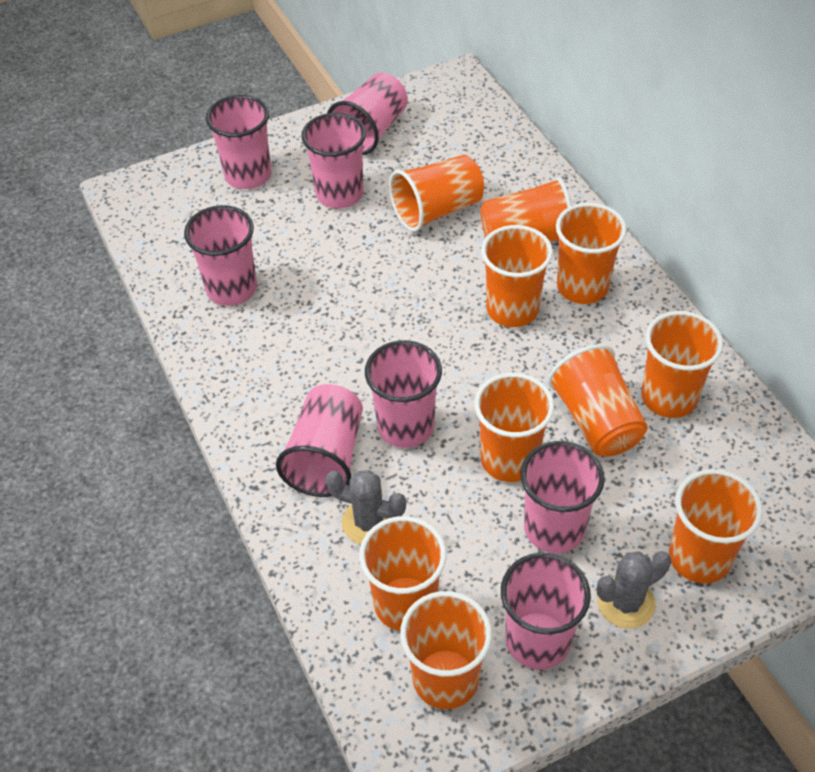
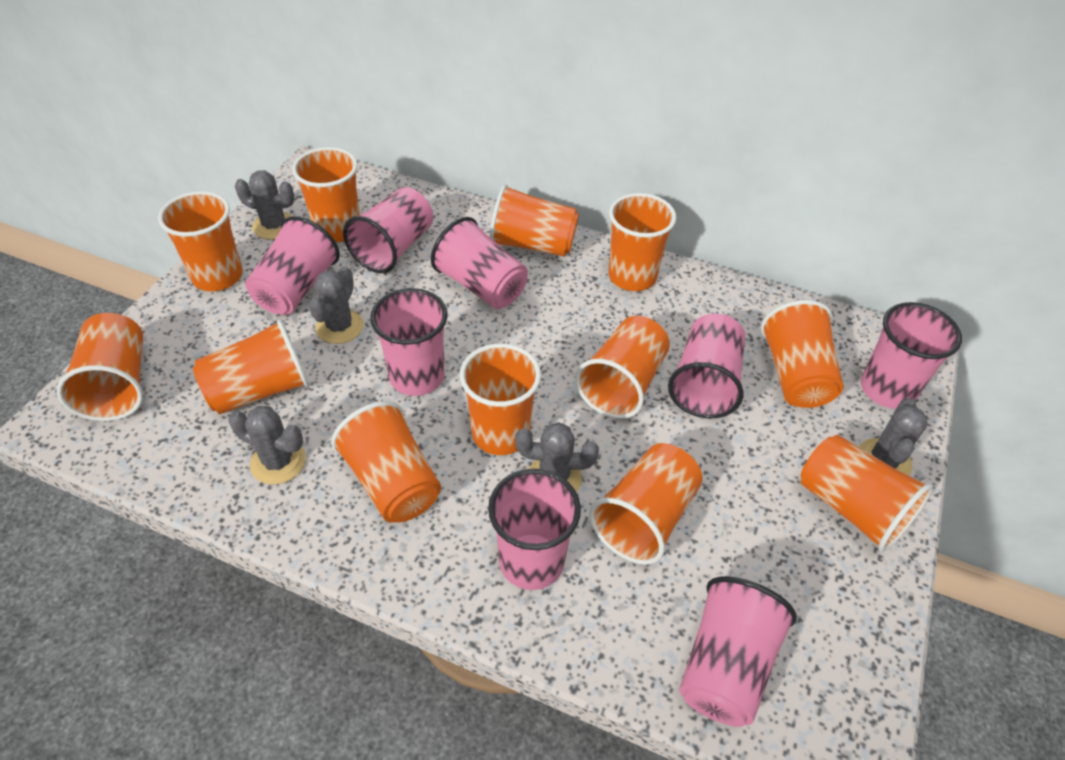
grey cactus: [325,470,406,545] [597,551,671,629] = 2 -> [229,406,306,484] [235,170,295,239] [309,266,364,344] [515,422,599,492] [859,398,928,476] = 5
orange cup: [359,516,446,631] [389,155,484,232] [400,591,492,709] [474,373,554,482] [480,177,572,241] [481,225,553,327] [548,344,648,457] [556,203,627,304] [641,311,723,418] [669,469,763,583] = 10 -> [57,313,143,421] [158,191,243,291] [193,319,310,414] [292,147,360,242] [331,401,441,523] [460,343,541,455] [490,184,579,257] [575,316,670,419] [589,443,703,565] [609,193,676,291] [761,300,844,408] [801,435,933,552] = 12

